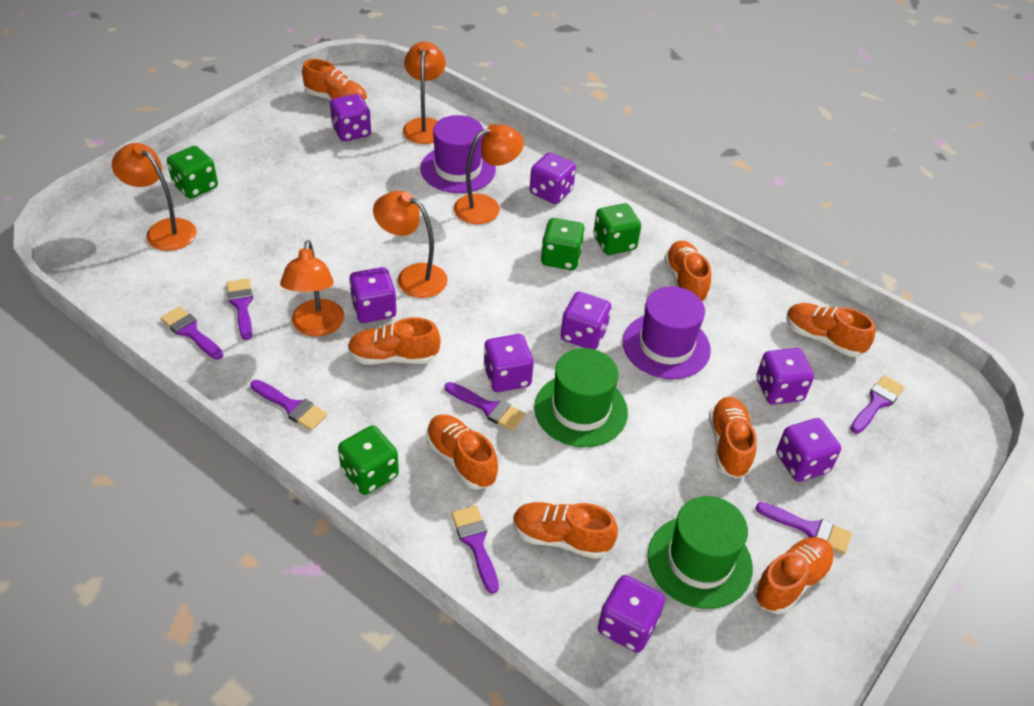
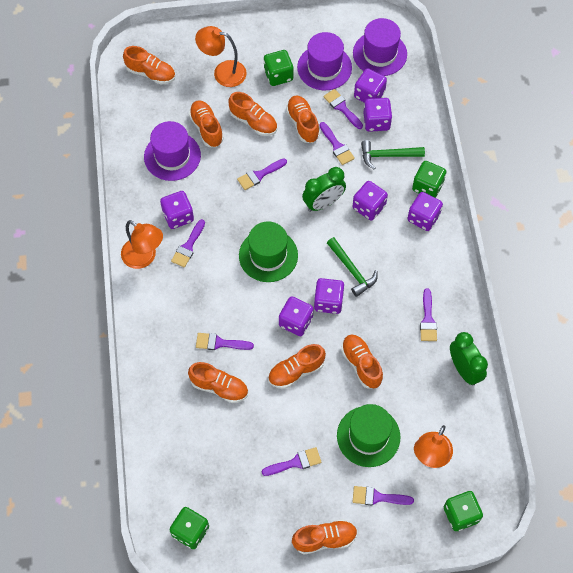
green clock: none = 0 -> [302,167,346,212] [450,332,488,385] = 2
green hammer: none = 0 -> [327,237,378,297] [361,140,425,170] = 2
orange lamp: [112,143,197,251] [280,240,344,337] [373,191,448,298] [403,42,446,144] [454,124,524,224] = 5 -> [121,220,163,269] [195,26,247,87] [414,425,453,468] = 3
purple brush: [160,306,223,360] [227,278,253,340] [250,380,328,431] [445,382,526,431] [451,506,499,594] [756,502,852,554] [850,375,905,433] = 7 -> [171,219,205,267] [196,333,254,350] [237,158,287,190] [262,447,321,476] [319,122,355,165] [324,89,363,129] [353,486,414,505] [420,288,437,341] = 8
purple dice: [330,94,371,141] [349,267,397,323] [483,334,534,392] [530,152,576,204] [560,292,611,350] [598,575,665,653] [756,348,814,405] [776,418,841,482] = 8 -> [160,191,194,229] [279,296,314,336] [314,278,345,314] [353,181,388,221] [354,68,387,103] [364,98,392,132] [407,192,443,231] = 7
purple hat: [420,115,496,193] [623,286,711,379] = 2 -> [144,121,201,181] [297,32,352,90] [353,18,407,76] = 3

